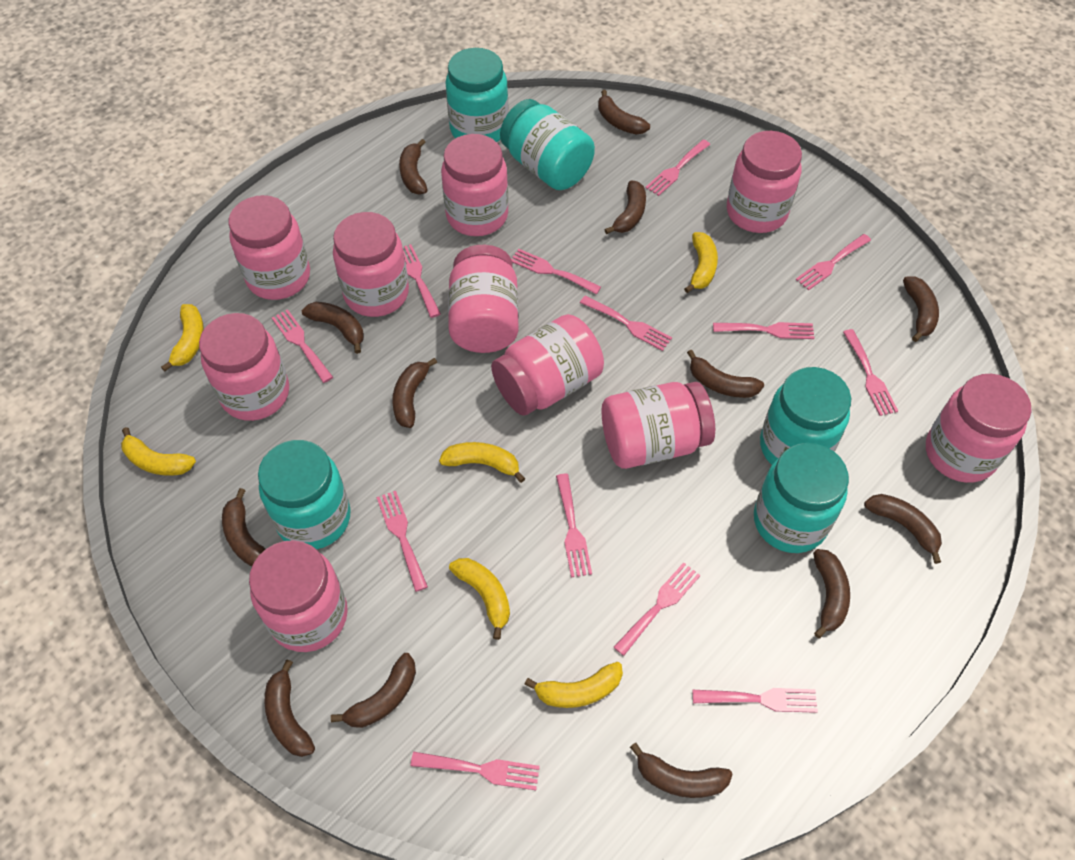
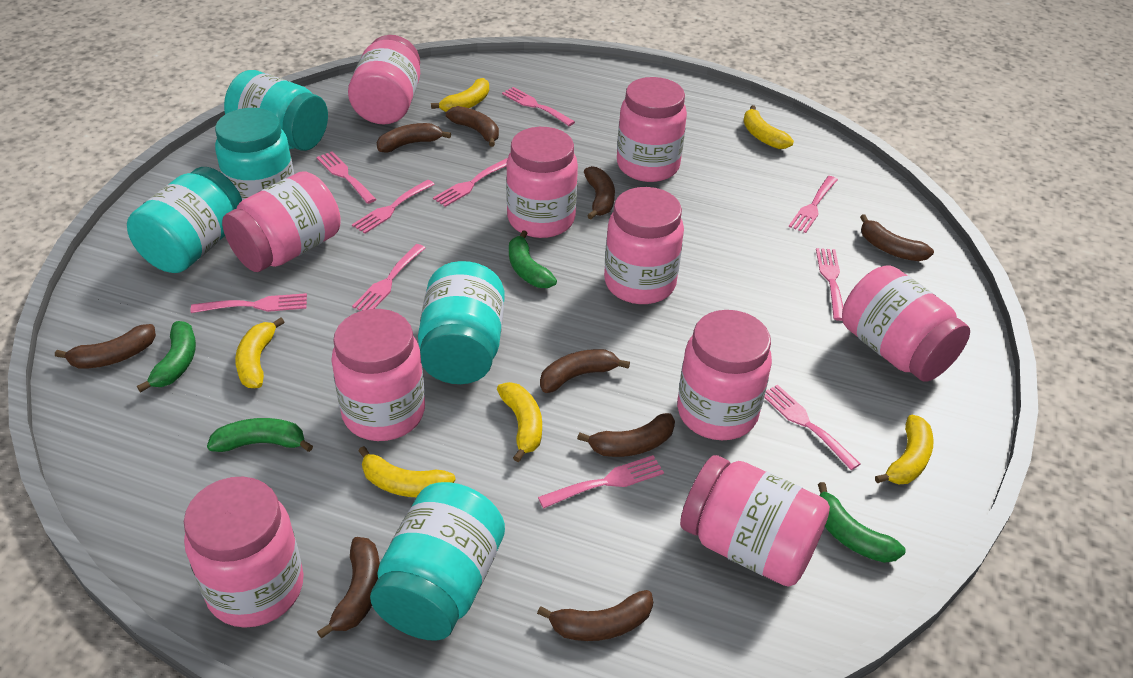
brown banana: [222,488,265,567] [265,660,315,757] [302,302,364,354] [331,653,416,728] [392,358,437,428] [399,139,427,194] [598,90,650,135] [605,181,646,234] [630,743,733,798] [687,350,764,398] [813,549,850,638] [864,494,942,564] [903,276,939,342] = 13 -> [55,324,156,369] [317,537,380,639] [377,123,451,152] [446,106,499,147] [537,590,653,641] [540,349,630,393] [577,413,675,457] [584,166,615,219] [860,214,934,261] = 9
green banana: none = 0 -> [137,321,196,392] [207,418,313,452] [509,230,557,288] [818,482,906,563] = 4
pink fork: [272,309,333,383] [376,491,428,592] [403,244,441,318] [411,752,540,790] [511,249,601,294] [556,474,592,577] [580,296,672,351] [614,562,701,656] [645,139,710,196] [693,688,818,713] [713,322,814,339] [796,234,871,290] [843,329,898,416] = 13 -> [191,293,307,313] [316,151,377,204] [352,180,435,234] [352,244,425,311] [433,158,508,207] [502,87,575,126] [538,455,664,508] [764,384,861,470] [788,176,838,233] [816,248,843,321] = 10

